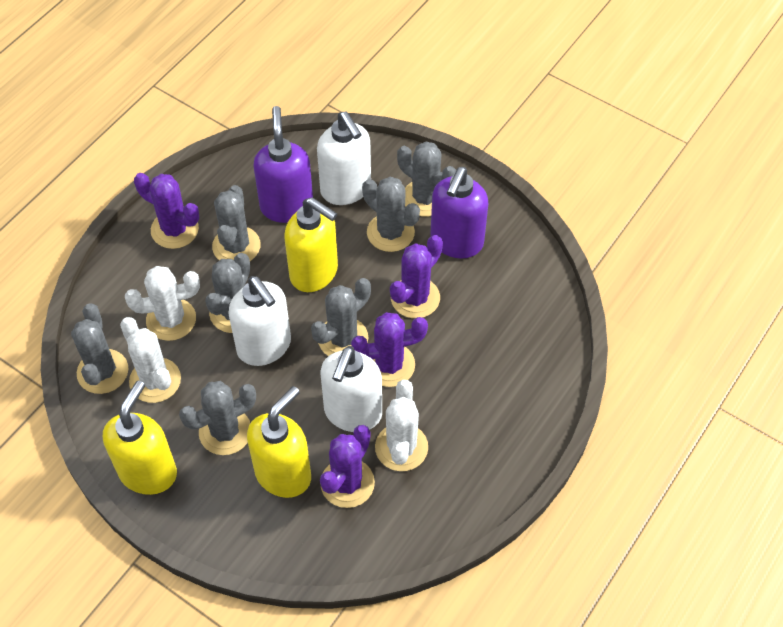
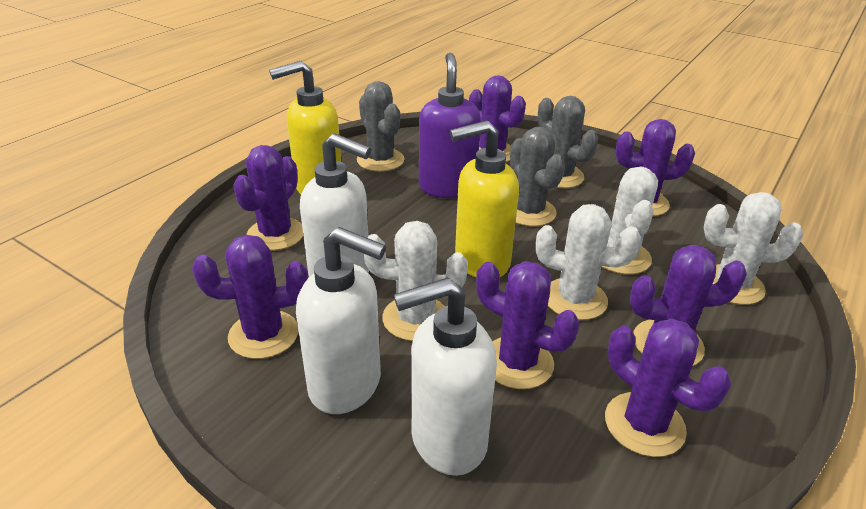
grey cactus: [71,304,128,394] [179,381,256,455] [205,253,250,333] [212,185,261,261] [311,278,371,356] [362,177,420,252] [397,142,456,217] = 7 -> [357,81,404,172] [510,127,565,226] [538,96,598,188] = 3
purple cactus: [134,173,199,249] [320,425,375,508] [351,312,428,387] [390,235,443,318] = 4 -> [192,235,308,359] [233,145,303,251] [469,75,526,162] [476,261,580,389] [605,318,731,457] [615,119,695,216] [630,245,747,366] = 7
purple soap dispenser: [253,106,313,223] [430,167,488,258] = 2 -> [419,53,481,198] = 1
white cactus: [120,317,181,403] [125,266,200,341] [375,380,428,471] = 3 -> [364,221,468,341] [535,204,641,320] [602,167,658,275] [704,192,803,305] = 4
yellow soap dispenser: [103,380,177,495] [247,386,311,498] [284,198,338,292] = 3 -> [269,61,341,195] [450,120,519,278] = 2

